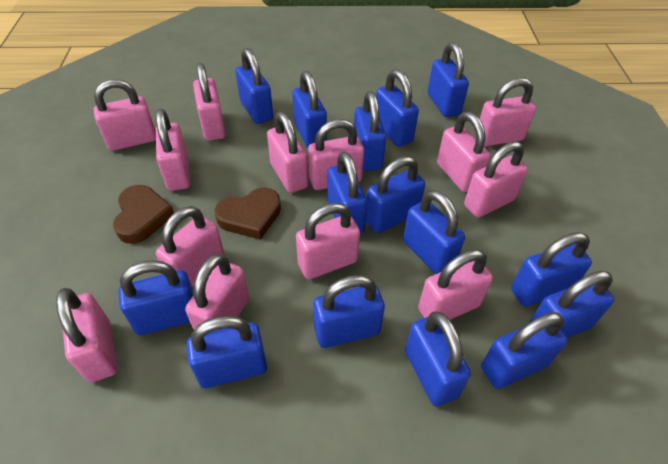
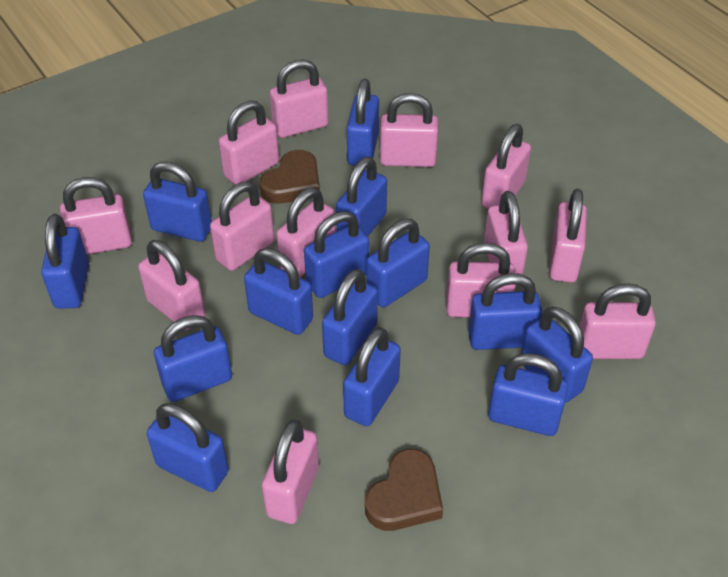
blue padlock: [118,260,193,335] [187,316,267,388] [235,48,273,124] [292,71,327,148] [313,275,385,348] [327,152,367,233] [354,91,386,171] [366,156,425,233] [376,69,419,147] [403,190,465,274] [405,311,471,406] [428,42,469,117] [481,312,568,389] [511,232,592,307] [529,271,614,338] = 15 -> [41,214,89,309] [143,161,212,242] [147,403,229,492] [154,315,232,402] [244,248,313,335] [304,211,369,298] [322,269,378,365] [336,157,387,236] [343,327,401,426] [347,79,379,166] [366,219,430,307] [468,273,542,350] [488,353,568,436] [521,306,593,403] = 14

